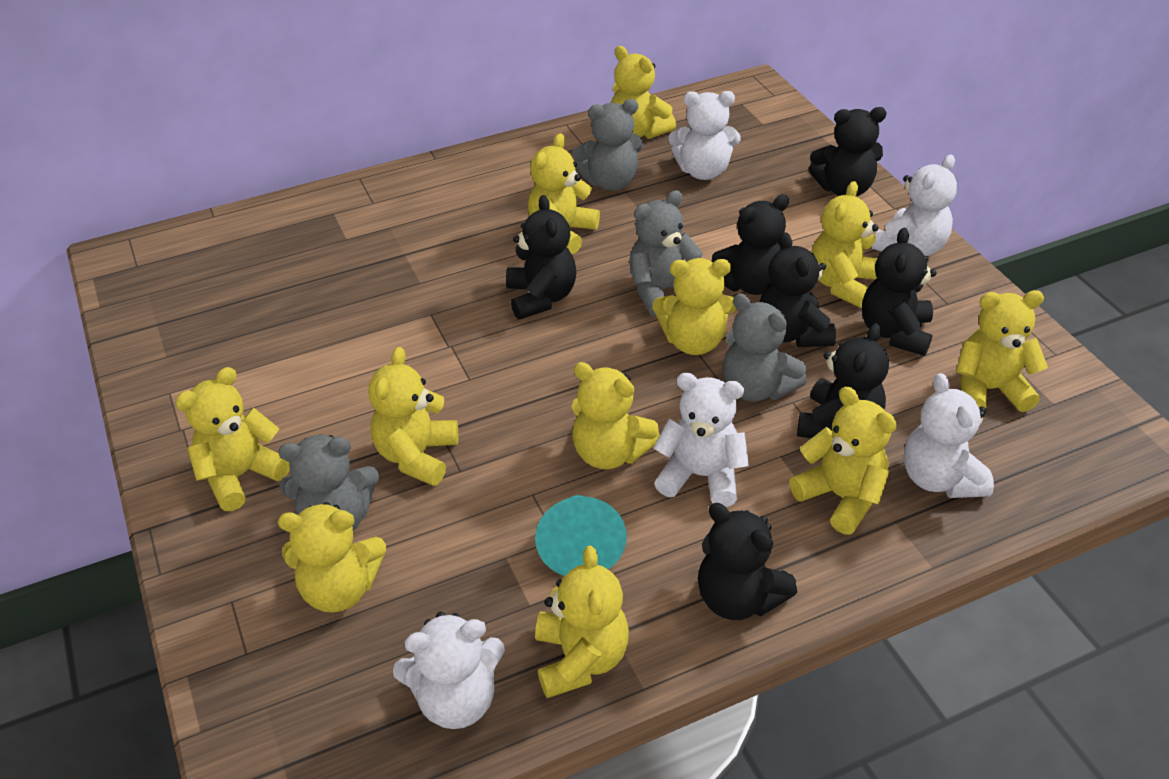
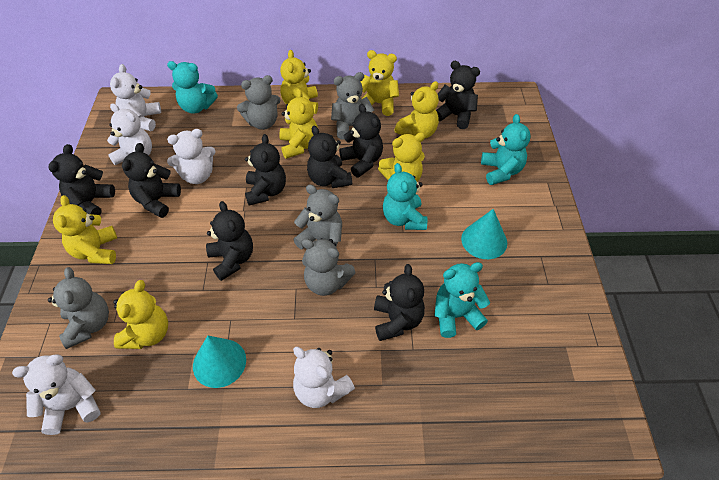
black teddy bear: [506,195,576,320] [698,503,797,620] [711,194,789,295] [760,232,836,347] [797,323,889,438] [809,107,887,197] [862,228,936,356] = 7 -> [49,144,115,215] [122,143,181,218] [206,201,253,281] [245,134,286,205] [307,126,352,188] [339,104,383,177] [374,264,425,341] [436,61,480,129] = 8
grey teddy bear: [278,435,379,531] [572,99,643,191] [629,190,703,317] [723,293,807,401] = 4 -> [48,267,109,349] [237,75,281,130] [293,185,342,249] [302,238,356,296] [331,72,374,140] = 5
turquoise cone: [535,495,627,576] = 1 -> [193,336,246,388] [461,209,507,259] = 2
turquoise teddy bear: none = 0 -> [167,61,218,114] [383,163,427,230] [434,262,490,338] [481,114,531,185] = 4
yellow teddy bear: [175,367,290,511] [278,502,386,613] [368,347,458,486] [528,133,600,255] [535,546,629,698] [572,362,660,469] [611,46,676,139] [652,258,736,355] [789,386,897,534] [812,181,879,308] [956,290,1048,412] = 11 -> [53,195,117,264] [113,280,168,349] [279,89,318,159] [280,50,318,114] [360,50,399,116] [378,132,425,182] [394,81,439,138] = 7

